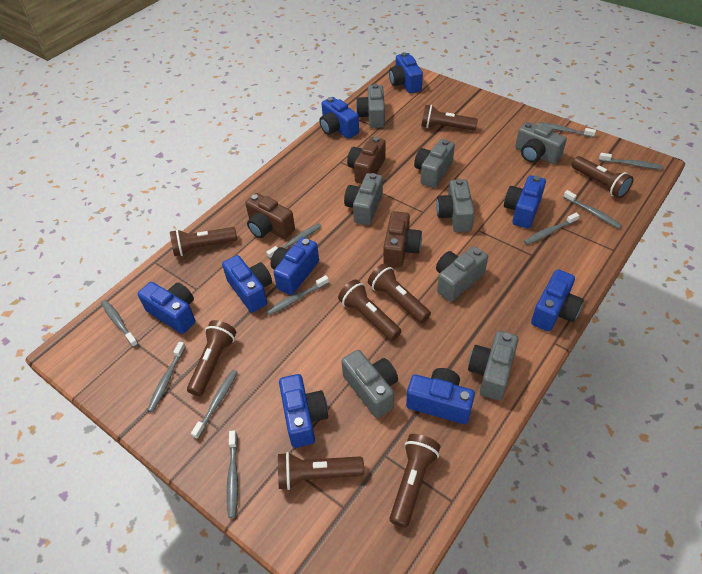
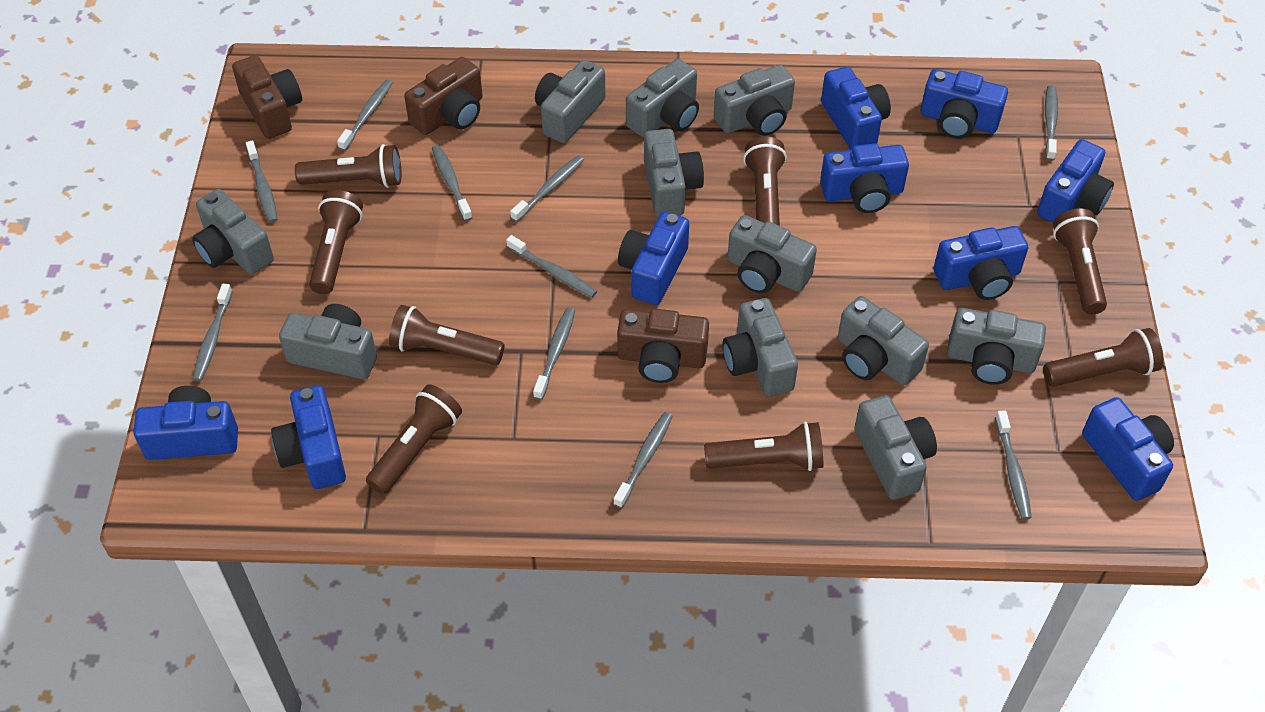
grey camera: [341,350,398,418] [344,173,383,225] [356,84,385,128] [414,139,455,188] [436,179,475,232] [436,246,488,302] [468,331,518,401] [515,122,567,164] = 8 -> [192,189,274,275] [279,304,377,379] [535,60,606,143] [626,59,699,138] [644,129,704,217] [714,65,795,136] [722,298,798,397] [727,215,817,294] [838,296,929,385] [854,395,937,500] [947,308,1046,385] = 11

